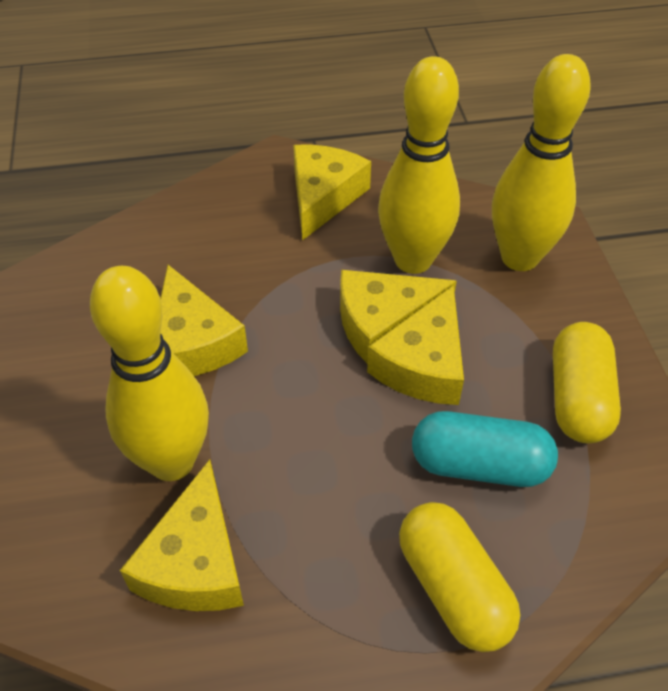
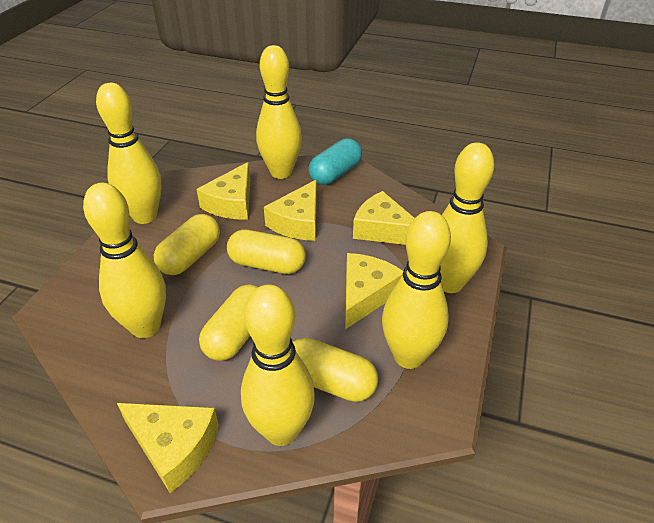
yellow bowling pin: [90,266,209,481] [378,56,460,274] [492,54,591,271] = 3 -> [83,183,166,338] [96,83,162,224] [241,285,315,446] [256,45,302,179] [382,211,451,369] [440,142,494,293] = 6
yellow capsule: [399,502,520,652] [553,322,621,443] = 2 -> [154,214,220,275] [199,285,258,361] [227,230,306,274] [293,338,378,402] = 4

